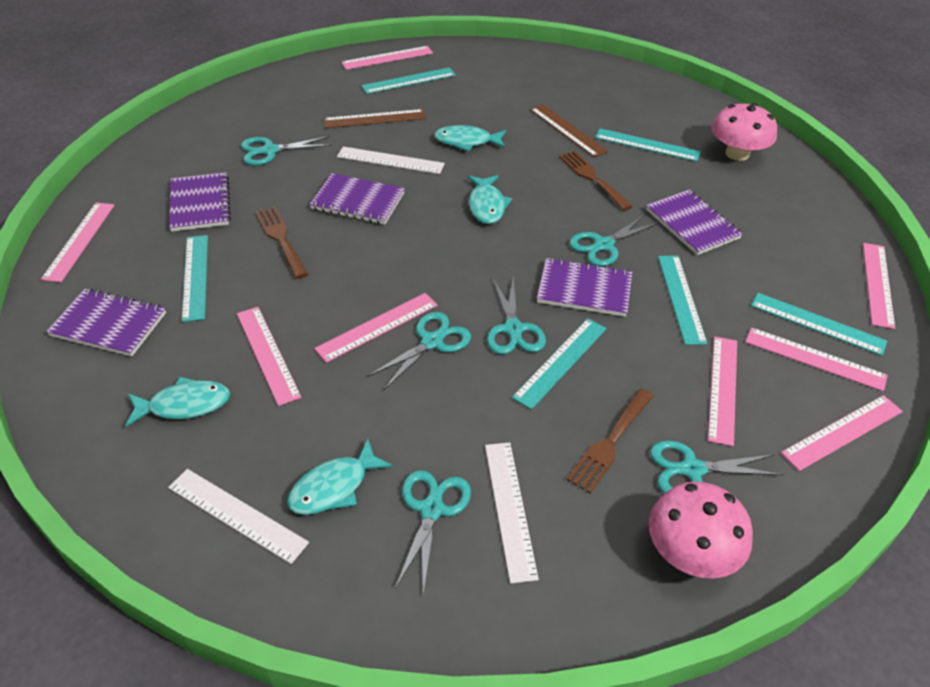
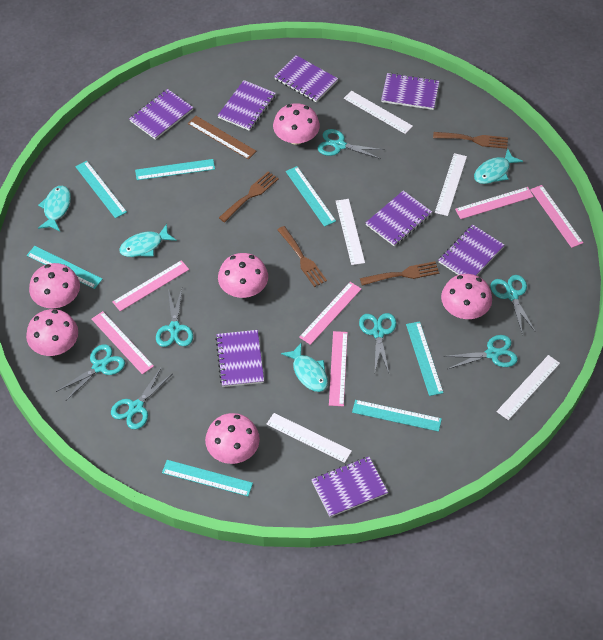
brown fork: [255,207,308,279] [559,151,633,211] [566,388,654,493] = 3 -> [219,171,279,222] [278,226,327,287] [360,261,439,286] [433,132,508,149] = 4
brown ruler: [323,109,426,128] [530,104,608,158] = 2 -> [188,116,256,159] = 1
pink mushroom: [649,482,753,579] [712,103,777,161] = 2 -> [26,309,78,356] [29,263,80,308] [205,413,260,464] [218,253,268,298] [273,103,320,145] [441,274,492,319] = 6
pink ruler: [41,202,115,282] [237,307,302,406] [314,293,438,363] [341,46,433,70] [708,337,737,446] [745,327,888,391] [781,395,903,471] [863,243,895,329] = 8 -> [91,311,154,374] [112,260,189,311] [299,282,361,345] [329,331,348,406] [455,187,534,219] [530,185,583,248] = 6
purple notebook: [46,289,166,357] [169,172,231,232] [309,173,405,225] [537,258,632,317] [646,190,743,255] = 5 -> [129,89,193,140] [215,330,264,387] [217,80,276,131] [274,55,338,102] [311,457,388,517] [365,191,432,246] [381,73,439,110] [439,224,504,276] = 8
turquoise ruler: [182,235,208,322] [361,67,456,94] [512,318,607,410] [595,128,701,162] [658,256,708,345] [751,293,887,356] = 6 -> [27,246,102,289] [75,161,127,218] [135,159,215,180] [162,460,253,496] [286,166,336,227] [352,400,442,432] [406,321,443,396] = 7
turquoise scissors: [241,136,332,165] [367,312,471,390] [395,470,471,595] [487,276,546,354] [569,214,660,267] [650,440,783,493] = 6 -> [56,344,125,401] [111,368,172,429] [156,289,193,347] [318,129,384,159] [359,313,397,373] [443,335,518,369] [491,275,536,332] = 7
white ruler: [168,469,309,564] [337,147,445,174] [485,442,539,584] = 3 -> [266,413,352,463] [336,199,365,265] [344,91,413,134] [435,153,467,216] [496,355,560,420] = 5

